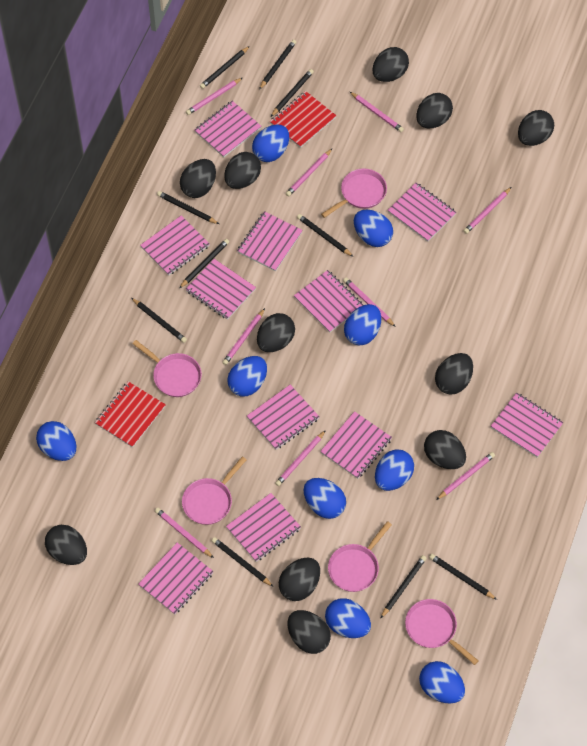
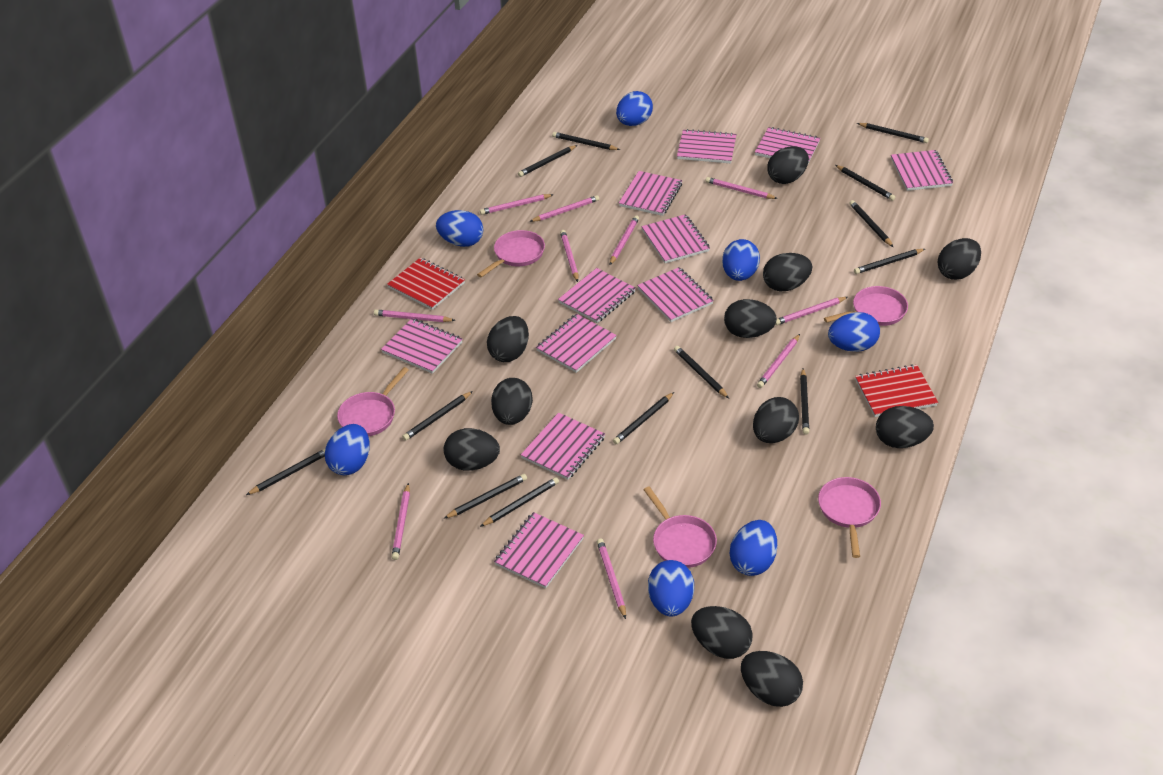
black pencil: [132,298,187,343] [157,191,219,224] [179,239,229,288] [200,46,250,89] [212,537,274,587] [259,40,296,90] [271,69,314,117] [297,214,354,257] [380,555,427,619] [429,554,497,600] = 10 -> [246,448,326,495] [402,391,473,441] [444,474,527,519] [480,477,559,527] [518,145,577,177] [552,132,620,150] [613,392,674,444] [674,346,729,398] [800,369,809,435] [835,165,896,201] [849,200,893,247] [854,249,925,274] [857,123,929,143] = 13
blue egg: [36,421,76,461] [227,356,267,396] [252,125,289,162] [304,478,346,519] [325,598,371,638] [344,304,381,346] [354,210,393,247] [375,450,414,491] [419,661,465,704] = 9 -> [325,424,370,475] [436,210,483,247] [616,91,653,126] [648,560,694,617] [722,239,760,281] [730,520,777,576] [828,312,880,352] = 7
pink pencil: [155,508,214,558] [186,78,242,115] [222,308,265,365] [275,430,326,486] [286,149,332,196] [343,277,396,327] [350,92,404,132] [436,452,495,500] [464,187,512,234] = 9 -> [374,309,455,322] [392,483,410,560] [480,194,554,215] [529,195,599,222] [560,230,578,282] [597,538,626,619] [610,215,639,265] [705,177,778,199] [757,334,800,388] [775,297,848,325] = 10

